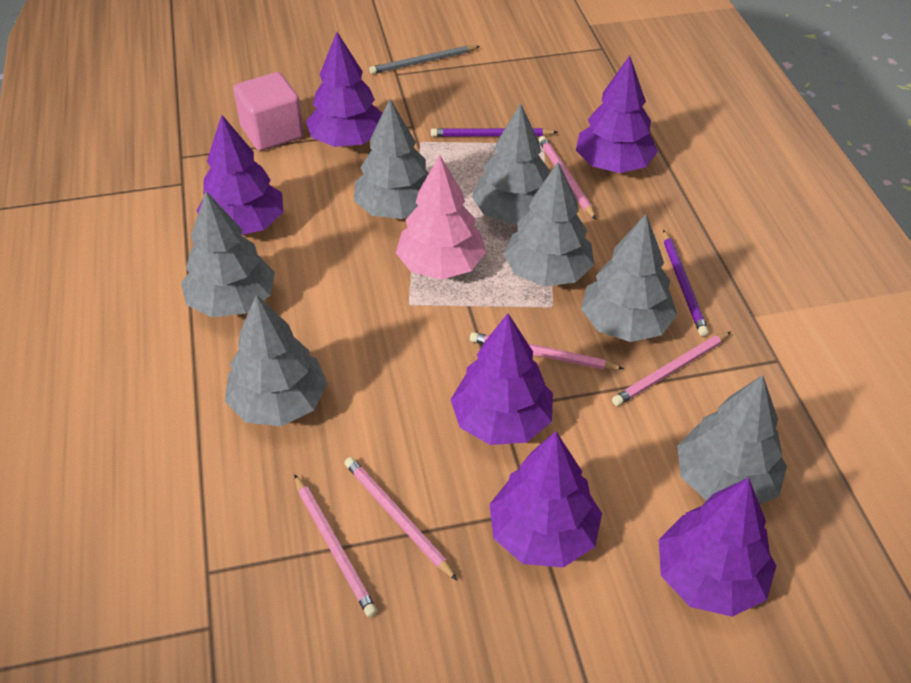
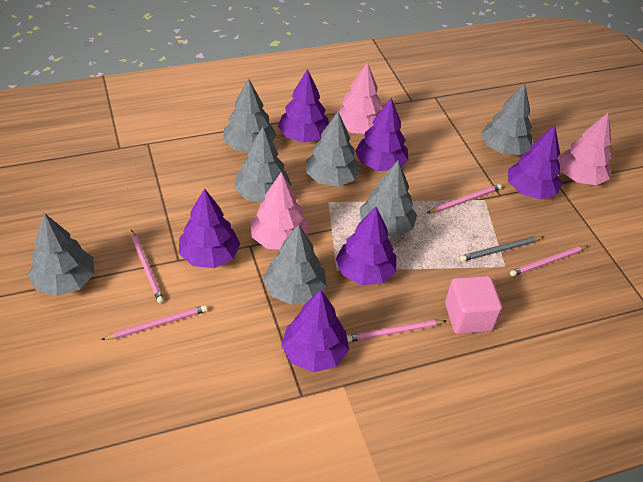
pink tree: [396,155,486,279] = 1 -> [250,172,310,250] [335,62,382,134] [558,113,612,185] = 3
purple pencil: [431,128,558,137] [663,230,709,336] = 2 -> none = 0

